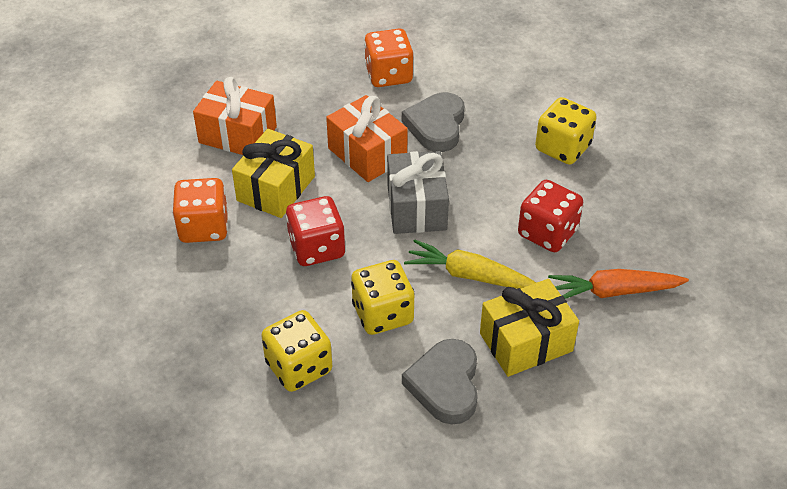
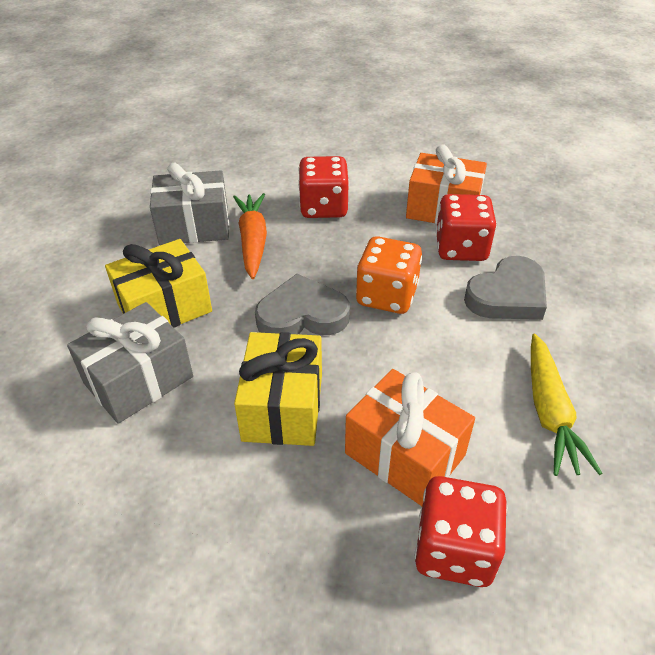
grey gift: [387,151,449,234] = 1 -> [67,302,193,424] [150,163,229,245] = 2
orange dice: [172,178,228,243] [364,29,414,87] = 2 -> [356,236,422,314] = 1
red dice: [286,196,345,266] [518,180,583,252] = 2 -> [298,156,349,218] [415,476,507,587] [436,194,497,261] = 3
yellow dice: [261,310,332,392] [351,260,415,335] [535,97,597,165] = 3 -> none = 0

